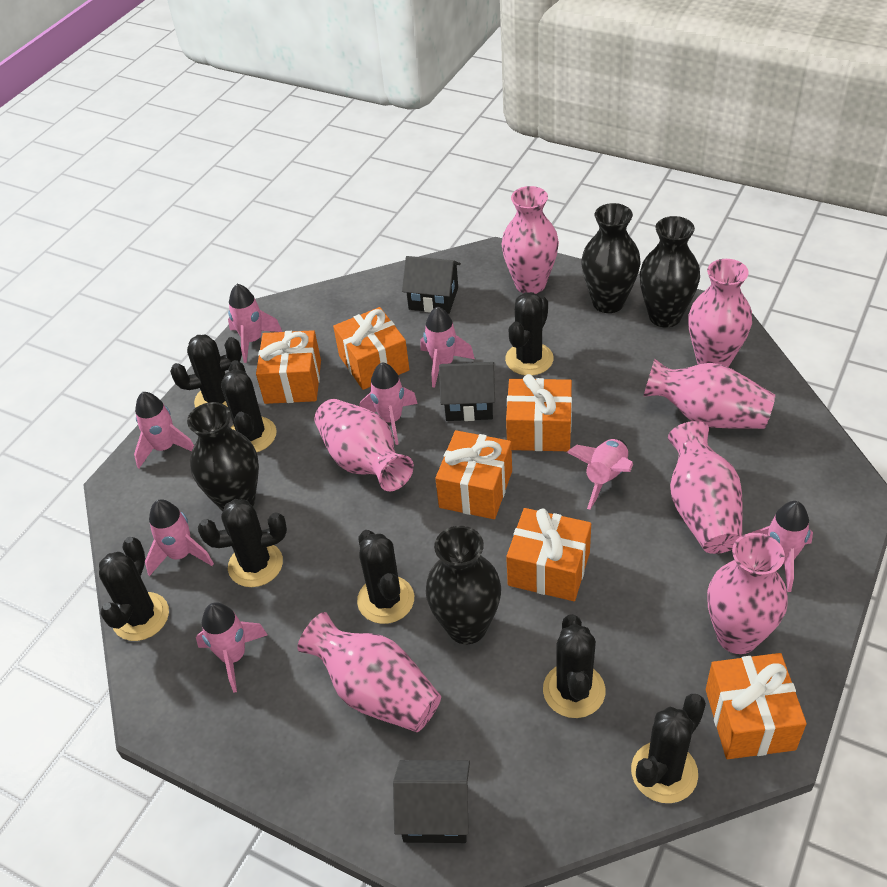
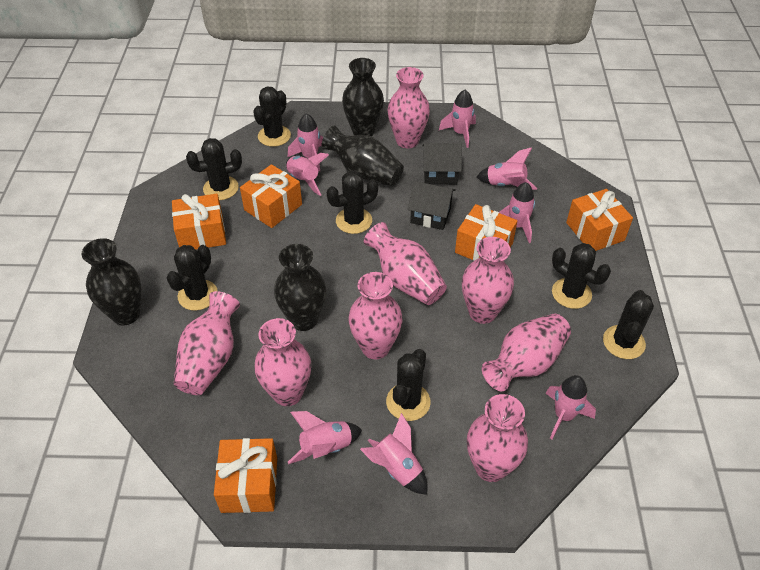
black cactus: [99,537,169,641] [170,335,242,408] [198,499,287,587] [221,360,277,452] [357,530,414,624] [505,292,554,376] [543,614,605,718] [631,694,706,803] = 8 -> [166,245,218,311] [186,138,242,200] [253,87,291,147] [327,171,378,234] [386,349,431,421] [552,243,611,309] [603,290,654,359] = 7
black house: [393,760,470,843] [402,256,461,314] [439,362,495,421] = 3 -> [408,181,456,230] [422,143,462,185] = 2
orange gift: [256,330,321,404] [333,307,409,390] [435,430,512,519] [506,374,572,451] [506,508,591,601] [706,653,807,759] = 6 -> [172,194,226,250] [214,438,277,513] [240,164,302,228] [455,204,518,261] [566,189,633,251] = 5
pink vase: [297,612,441,732] [314,399,414,491] [502,186,559,294] [643,359,775,429] [668,421,743,554] [688,259,752,367] [707,533,788,654] = 7 -> [174,291,240,395] [254,318,311,406] [349,272,402,359] [364,222,447,305] [388,67,430,148] [462,237,514,324] [467,394,528,482] [482,314,571,391] = 8

